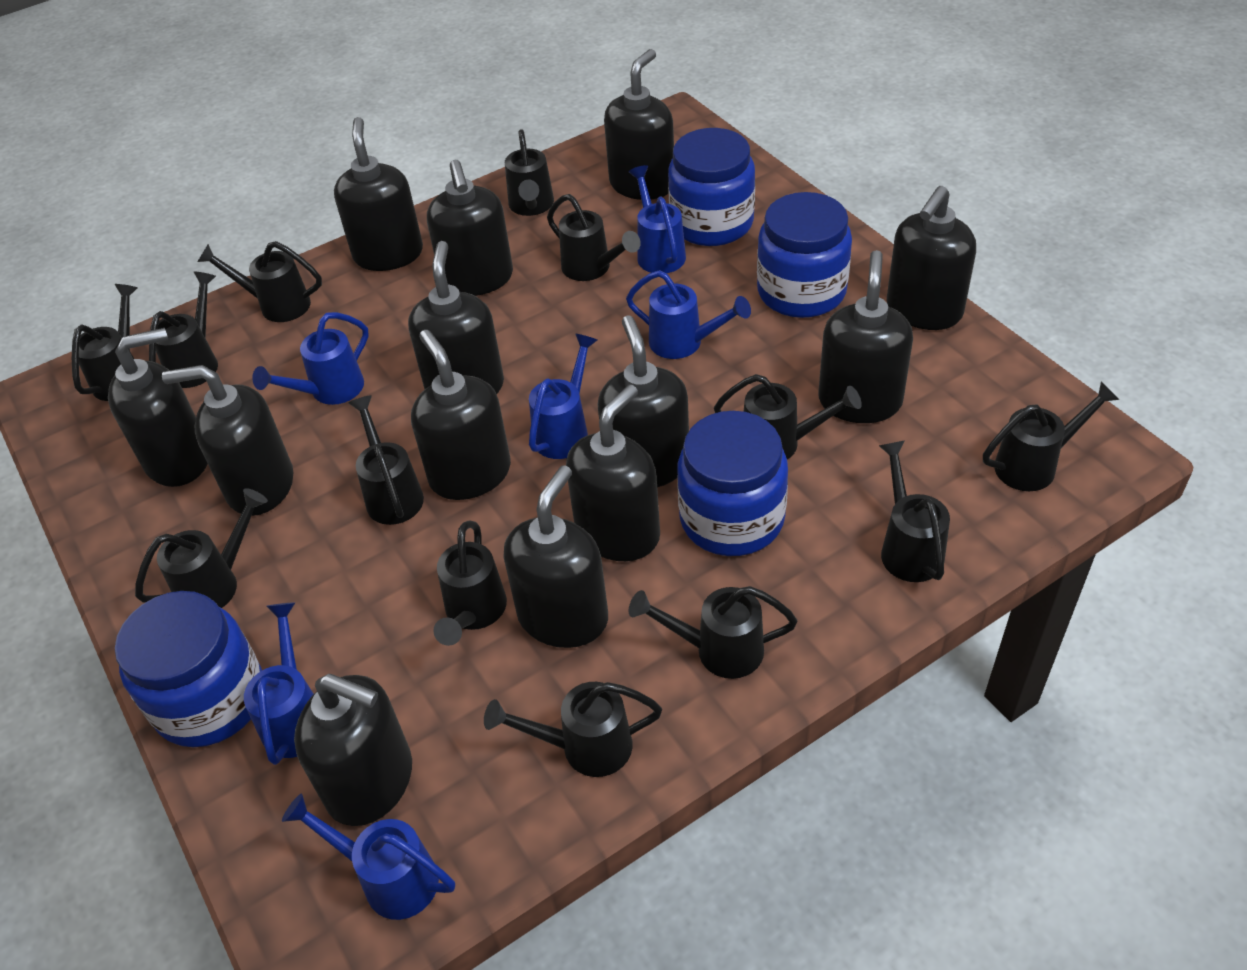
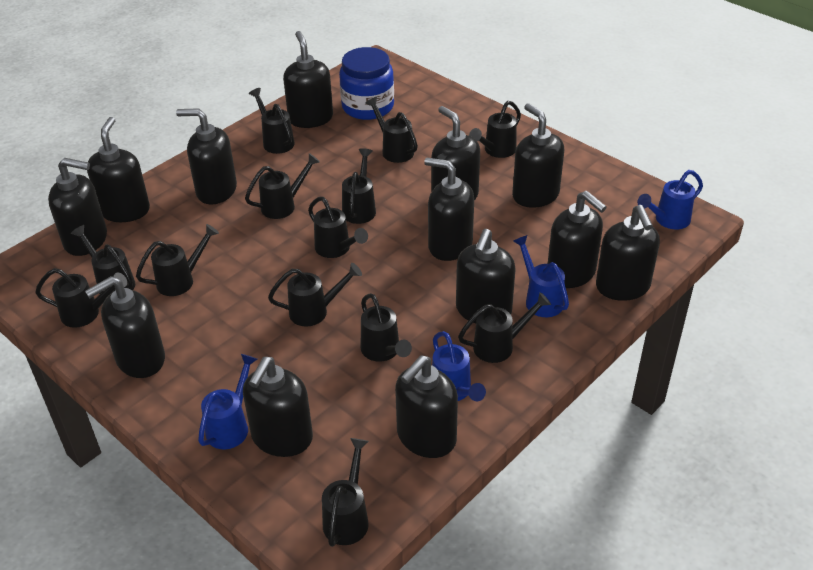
blue jar: [115,591,262,747] [668,128,755,246] [677,411,788,556] [757,192,852,318] = 4 -> [339,47,394,120] = 1
blue watering can: [244,602,314,765] [252,312,369,405] [282,793,455,920] [529,333,597,459] [626,270,751,359] [629,165,686,273] = 6 -> [198,354,257,449] [432,331,486,401] [513,235,569,317] [637,170,703,229] = 4

